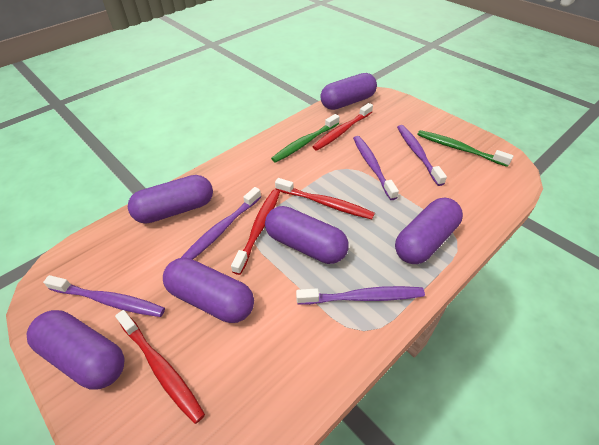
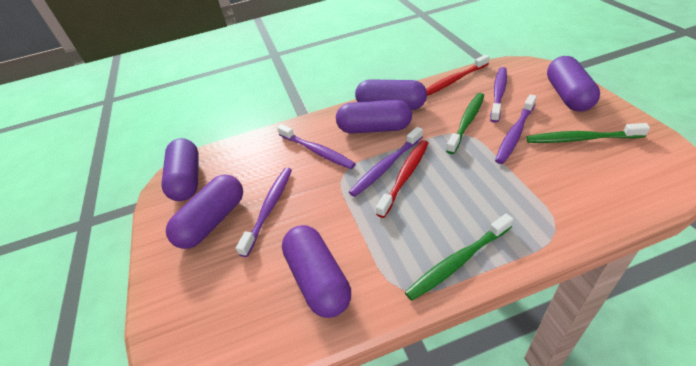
green toothbrush: [271,114,339,163] [417,130,513,167] = 2 -> [405,214,513,301] [446,93,484,154] [526,123,650,143] = 3
red toothbrush: [115,310,205,424] [231,189,280,275] [275,178,375,219] [313,103,373,151] = 4 -> [376,140,428,218] [426,54,490,96] = 2

